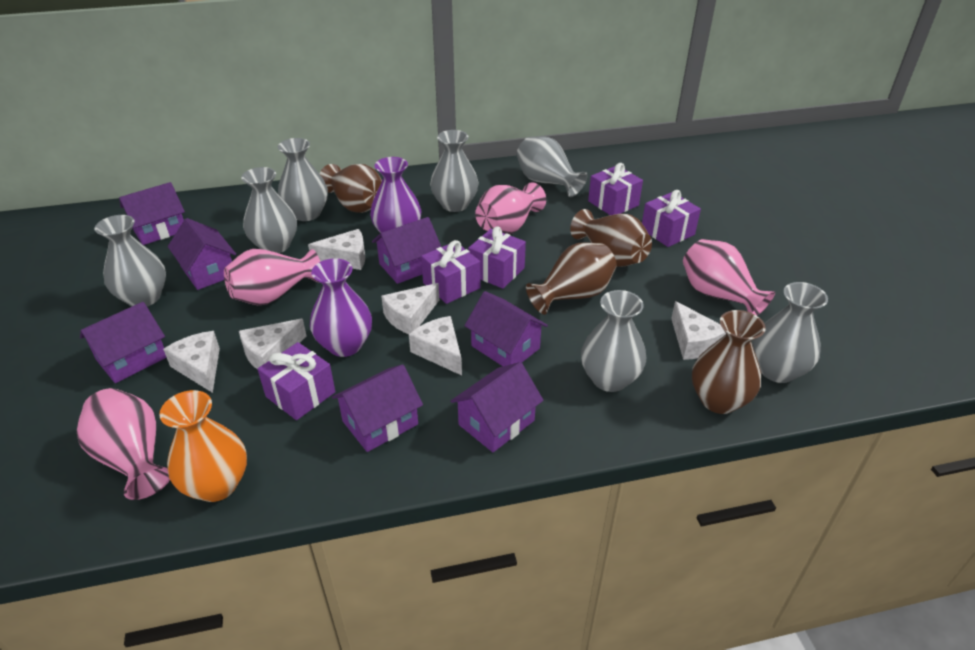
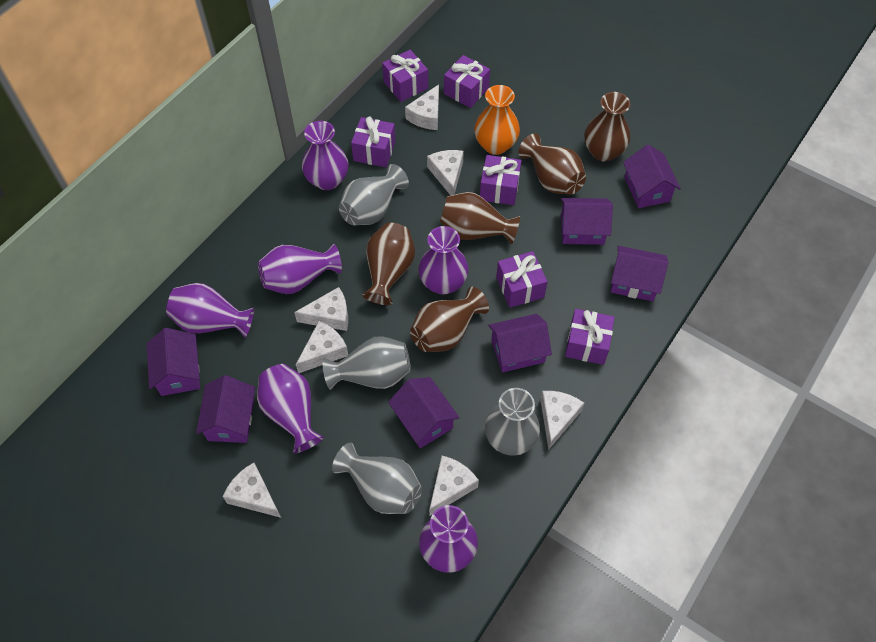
brown vase: [320,164,382,213] [526,242,617,315] [570,209,652,267] [692,310,766,414] = 4 -> [362,223,415,305] [410,287,489,352] [440,192,520,245] [518,133,586,195] [584,92,630,162] = 5
grey vase: [94,215,166,307] [241,167,297,253] [278,138,328,221] [430,130,479,212] [517,136,587,197] [581,290,646,392] [753,282,828,383] = 7 -> [322,336,411,390] [332,443,422,514] [339,164,409,225] [485,388,540,456] = 4
pink vase: [77,388,170,500] [224,249,320,305] [475,182,546,234] [683,239,775,316] = 4 -> none = 0
purple gift: [258,342,335,420] [421,240,481,304] [468,226,526,289] [588,163,643,215] [642,190,701,247] = 5 -> [351,116,396,167] [382,50,428,102] [444,55,490,108] [480,155,522,205] [496,251,547,308] [565,309,615,365] = 6
purple vase: [310,258,372,357] [370,157,421,233] = 2 -> [166,283,254,338] [257,364,324,453] [258,244,342,294] [302,121,348,190] [419,226,468,295] [419,505,478,573] = 6
white cheese: [163,331,220,393] [239,319,307,370] [308,229,365,270] [381,283,439,334] [409,316,462,375] [671,301,726,360] = 6 -> [223,463,281,518] [294,287,348,331] [296,321,348,373] [405,84,439,130] [427,150,464,195] [429,456,479,516] [540,391,584,449] = 7

